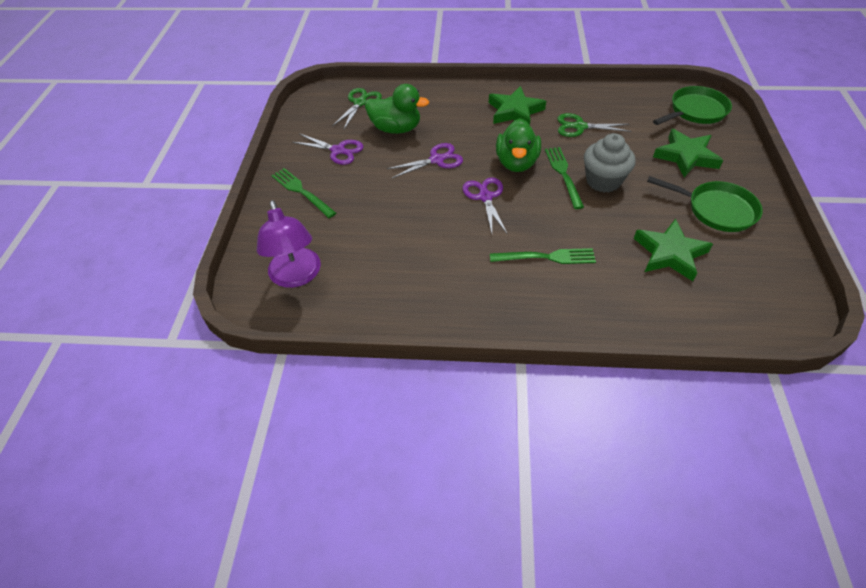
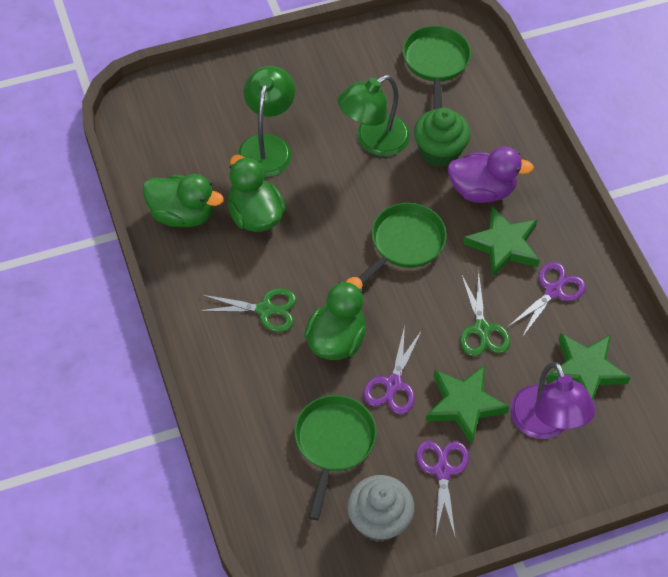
green cupcake: none = 0 -> [414,108,471,167] = 1
green duck: [365,84,429,134] [496,118,541,172] = 2 -> [142,174,224,227] [227,155,286,232] [304,277,366,360] = 3
green fork: [271,168,336,218] [490,248,596,264] [545,147,584,209] = 3 -> none = 0
green lamp: none = 0 -> [238,66,295,177] [338,75,410,156] = 2
green pan: [647,176,763,232] [653,86,732,125] = 2 -> [294,395,377,520] [358,203,447,284] [403,26,471,110] = 3
purple duck: none = 0 -> [447,146,534,203] = 1

